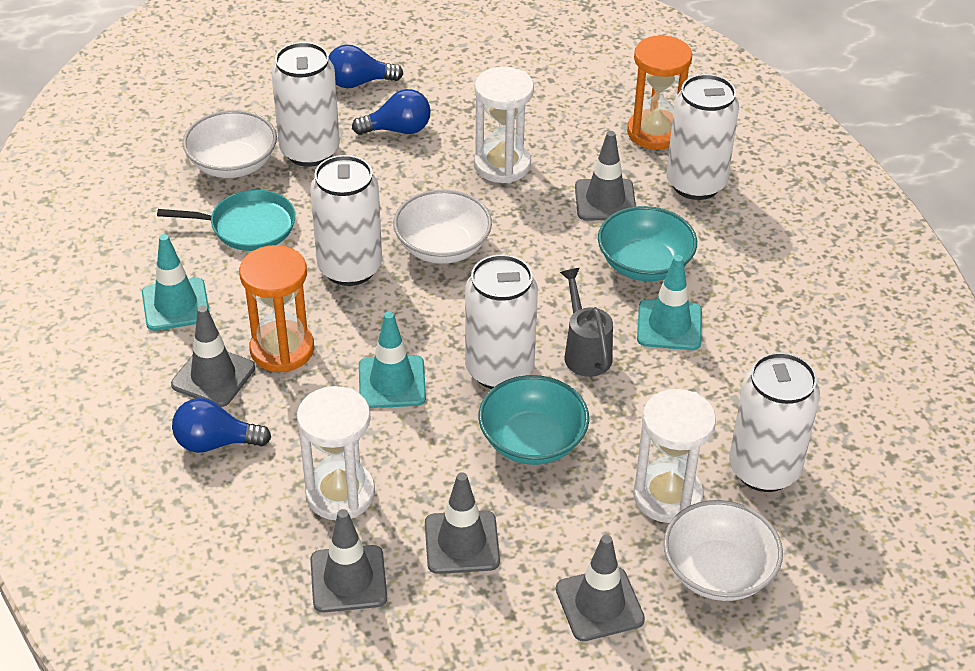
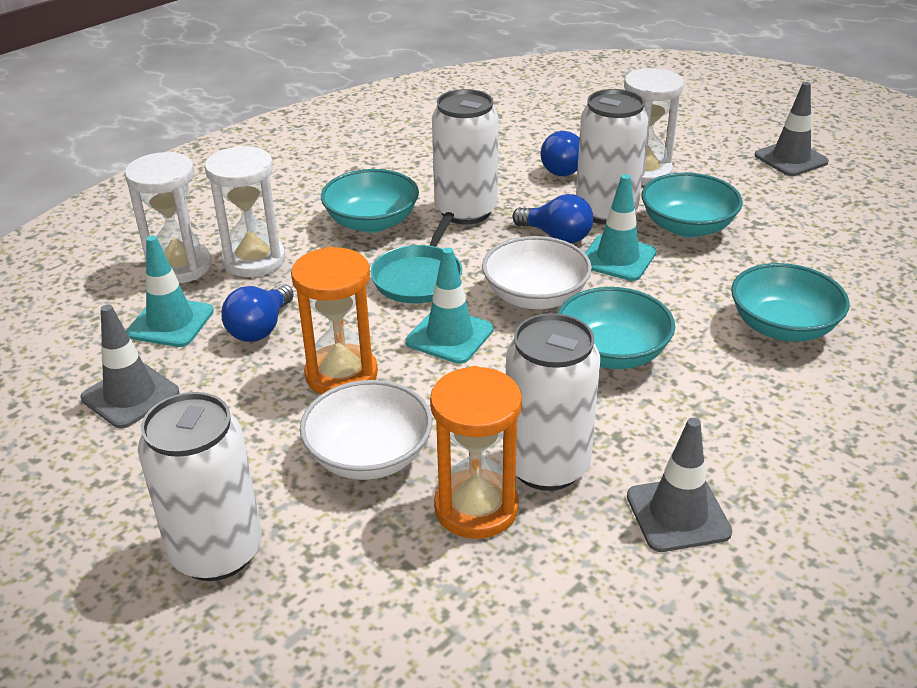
grey traffic cone: [171,306,255,407] [310,509,387,612] [425,472,500,574] [556,535,645,641] [575,131,636,220] = 5 -> [81,304,179,429] [627,418,732,552] [755,82,829,176] = 3
grey watering can: [560,268,613,377] = 1 -> none = 0
turquoise bowl: [479,375,589,465] [598,206,697,281] = 2 -> [321,169,419,233] [558,287,675,369] [641,173,743,237] [731,263,850,342] = 4
white bowl: [183,110,277,178] [393,190,492,264] [663,500,783,601] = 3 -> [300,380,432,480] [482,236,592,309] = 2
white can: [271,42,340,167] [310,155,382,286] [465,254,538,389] [666,74,739,200] [729,352,820,492] = 5 -> [138,392,262,581] [432,89,499,225] [506,313,600,491] [576,89,648,225] = 4

